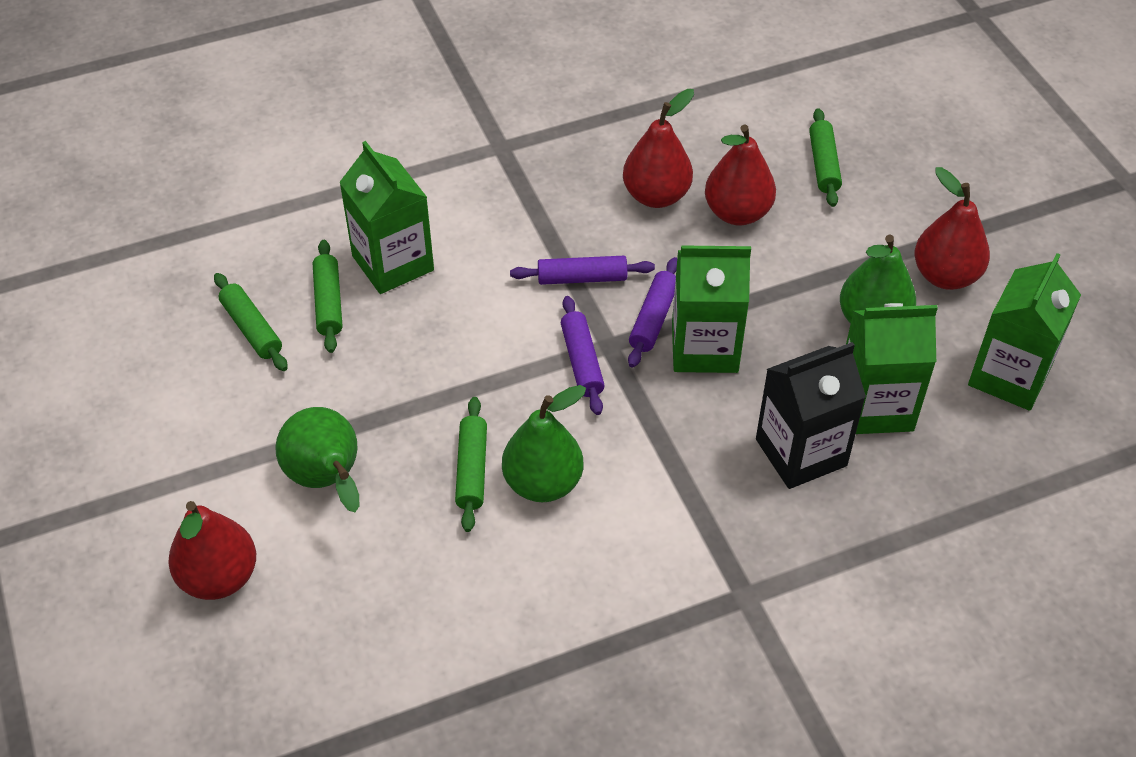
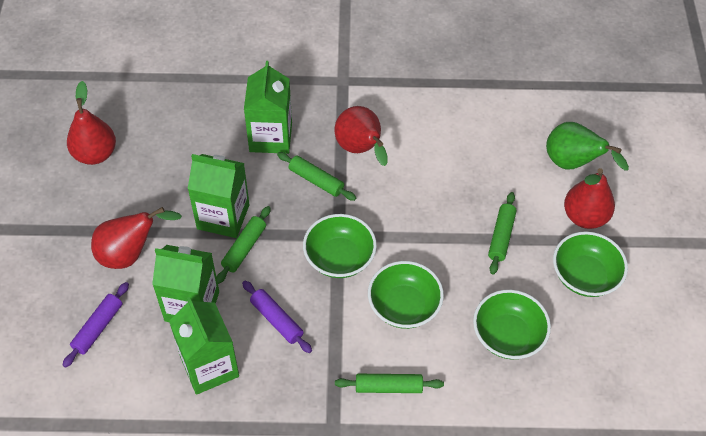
black carton: [756,342,866,489] = 1 -> none = 0
green bowl: none = 0 -> [303,214,377,278] [368,261,444,329] [473,290,551,359] [553,231,628,297] = 4
green pear: [275,407,359,512] [502,385,586,502] [840,234,916,324] = 3 -> [546,122,629,171] = 1
purple rolling pin: [510,256,655,285] [561,296,605,415] [628,257,677,368] = 3 -> [63,282,129,368] [242,281,312,353] = 2

